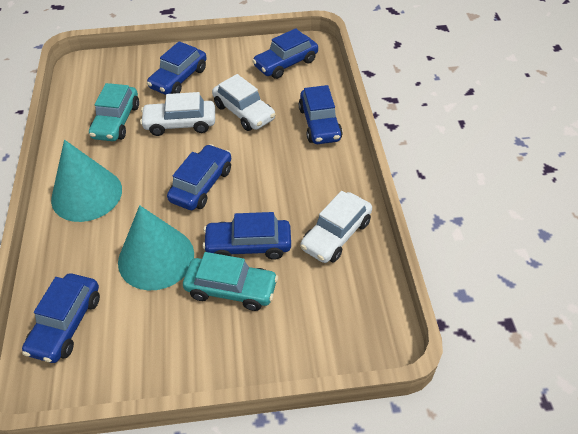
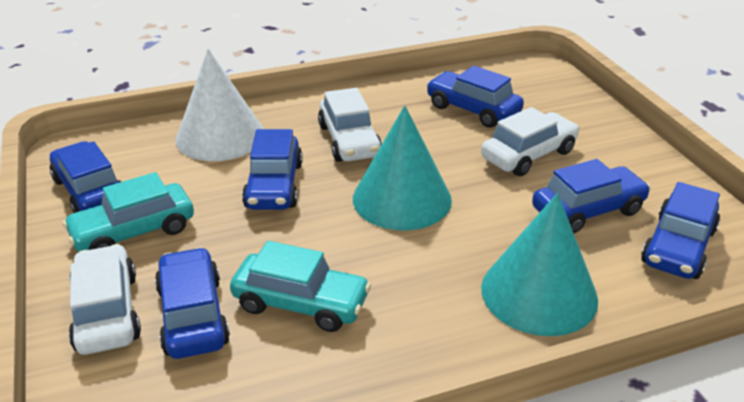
white cone: none = 0 -> [175,49,264,161] = 1

